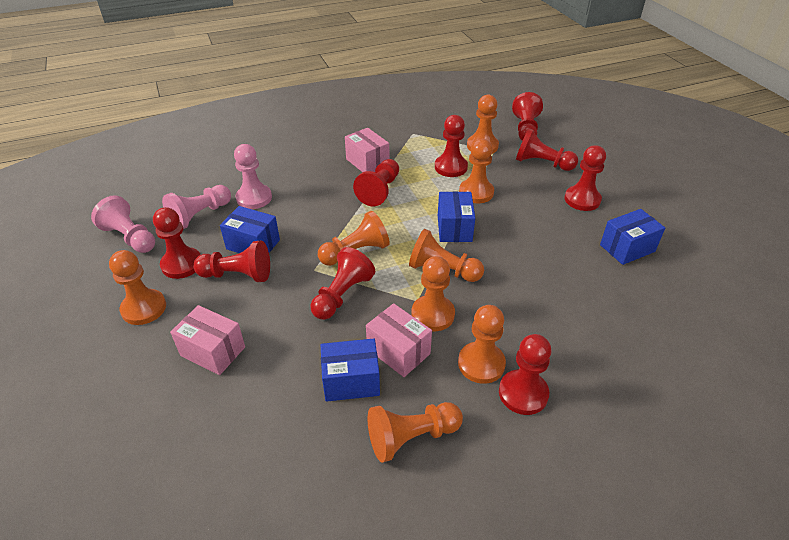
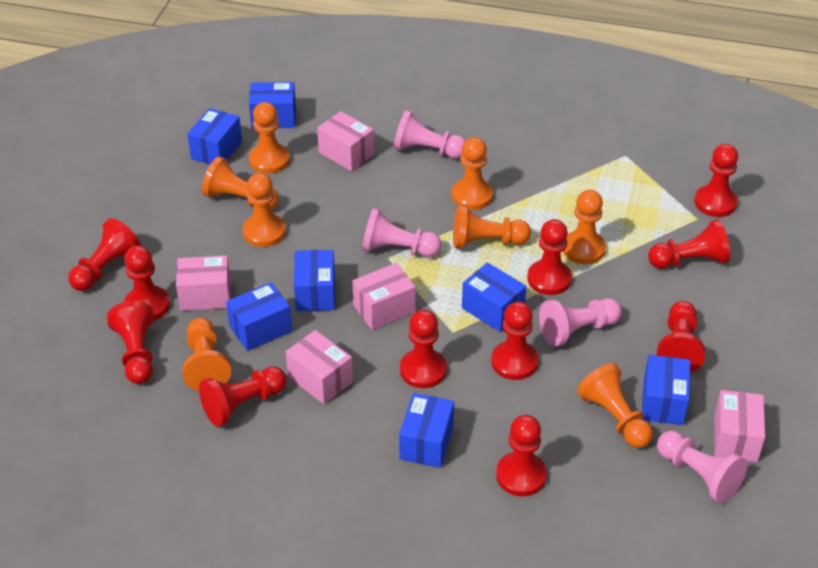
blue box: [220,206,280,253] [321,339,380,402] [438,192,475,242] [600,209,665,265] = 4 -> [187,108,242,164] [226,282,292,351] [249,82,296,129] [294,250,335,311] [399,393,454,468] [462,262,526,332] [642,355,690,425] = 7
pink box: [170,305,245,375] [345,128,389,172] [366,303,432,377] = 3 -> [176,255,231,311] [286,330,353,404] [317,111,374,171] [352,263,416,330] [714,390,765,462] = 5
pink pawn: [91,195,155,253] [162,185,231,229] [234,144,272,209] = 3 -> [362,208,442,257] [394,110,466,159] [539,298,622,346] [657,431,747,503] = 4
red pawn: [153,207,200,279] [193,241,270,282] [311,247,375,320] [353,159,399,206] [435,115,468,177] [499,334,551,415] [512,92,543,141] [516,128,578,171] [565,145,606,211] = 9 -> [68,218,141,291] [107,301,155,384] [124,245,170,321] [199,367,287,427] [400,310,447,388] [491,302,538,380] [496,415,547,497] [527,219,572,295] [648,220,730,269] [657,301,705,373] [694,144,738,217] = 11

